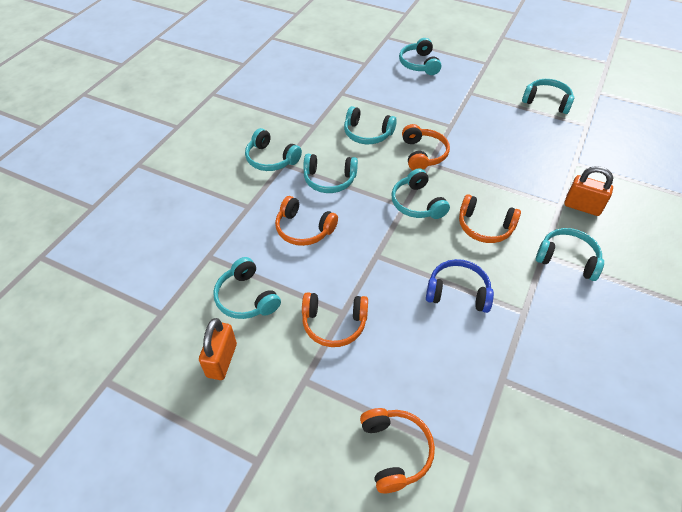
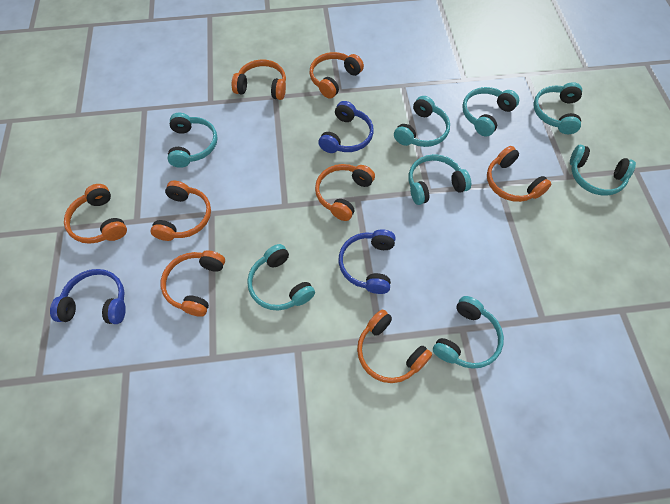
blue headphones: [426,259,494,313] = 1 -> [50,269,126,324] [318,101,374,153] [339,229,395,294] = 3
orange headphones: [275,196,338,246] [302,292,368,347] [360,408,435,493] [402,124,450,170] [459,194,521,243] = 5 -> [64,184,127,244] [151,181,211,241] [161,250,225,317] [232,59,286,100] [309,52,364,99] [315,164,375,221] [357,309,432,383] [487,146,551,202] = 8
orange padlock: [199,318,237,380] [564,166,613,216] = 2 -> none = 0

